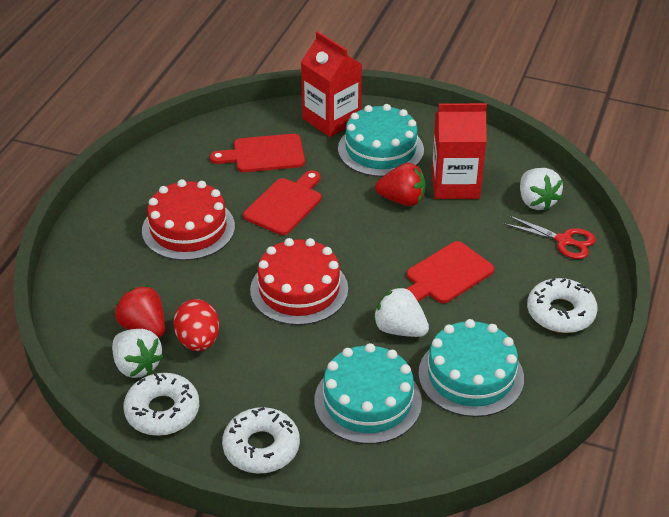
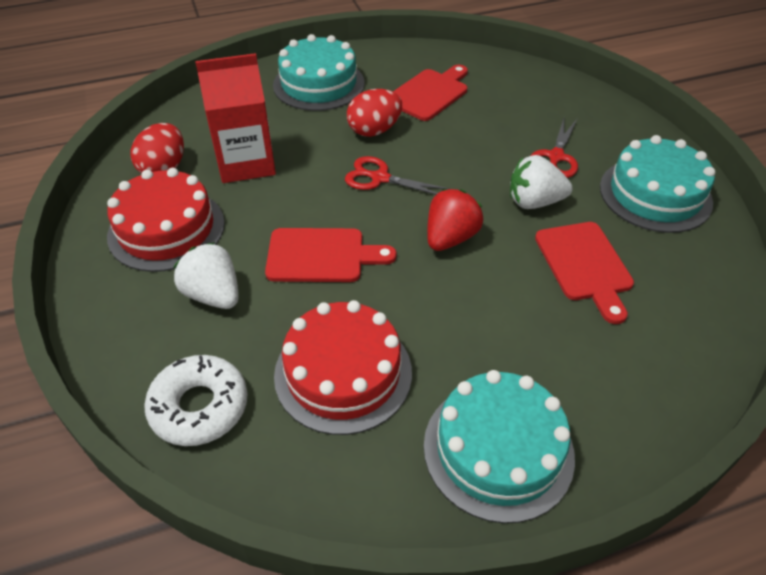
red carton: [301,31,362,137] [432,103,487,199] = 2 -> [195,53,276,183] = 1
red egg: [173,299,219,351] = 1 -> [131,123,184,174] [347,89,402,137] = 2
red scissors: [503,215,596,259] = 1 -> [345,156,450,195] [531,118,578,178] = 2
red strawberry: [115,285,165,338] [375,163,425,206] = 2 -> [427,189,483,251] = 1
white donut: [124,373,199,436] [222,407,300,473] [527,278,598,333] = 3 -> [144,355,248,446] = 1
white strawberry: [112,329,164,378] [373,287,429,337] [520,168,563,211] = 3 -> [173,242,239,309] [510,155,573,209] = 2

